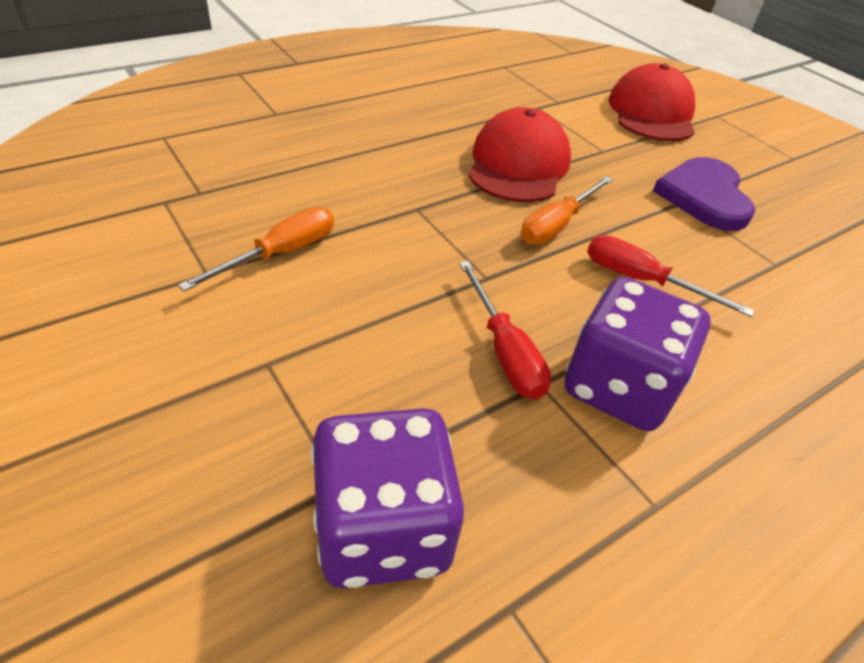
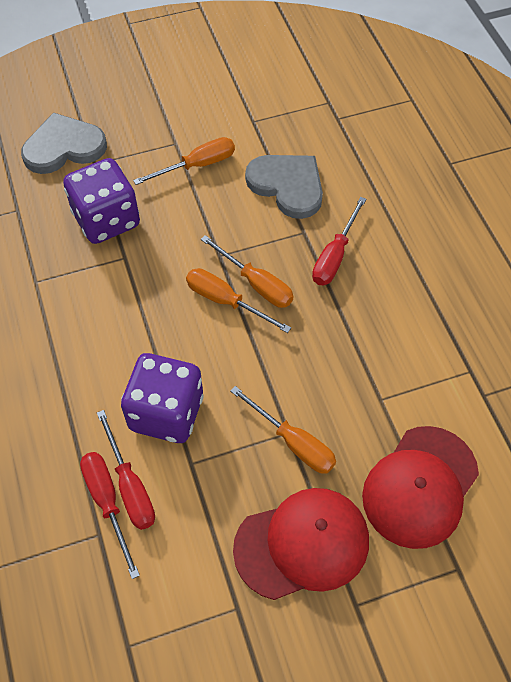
grey heart: none = 0 -> [21,112,107,174] [245,155,323,219] = 2
orange screwdriver: [178,207,334,292] [521,176,613,245] = 2 -> [133,137,235,185] [186,268,291,333] [201,235,294,308] [230,386,336,474] = 4
purple heart: [653,157,755,231] = 1 -> none = 0
red screwdriver: [459,261,551,399] [587,235,755,317] = 2 -> [80,452,140,579] [97,410,155,530] [312,197,366,285] = 3

